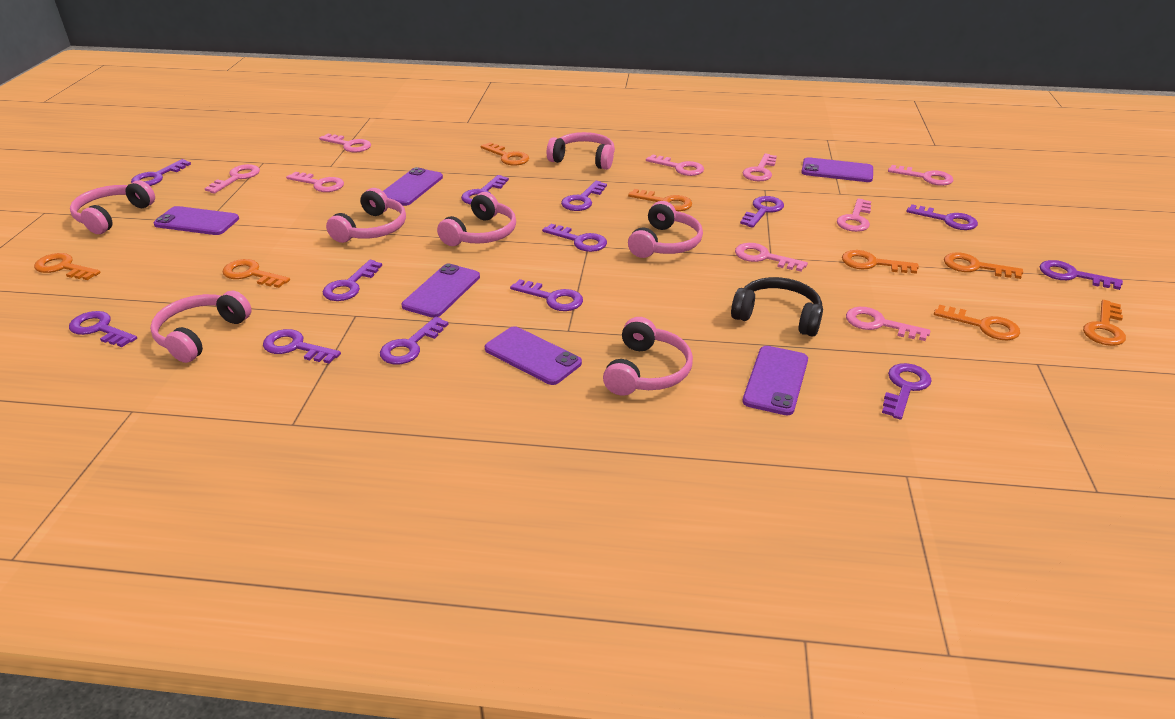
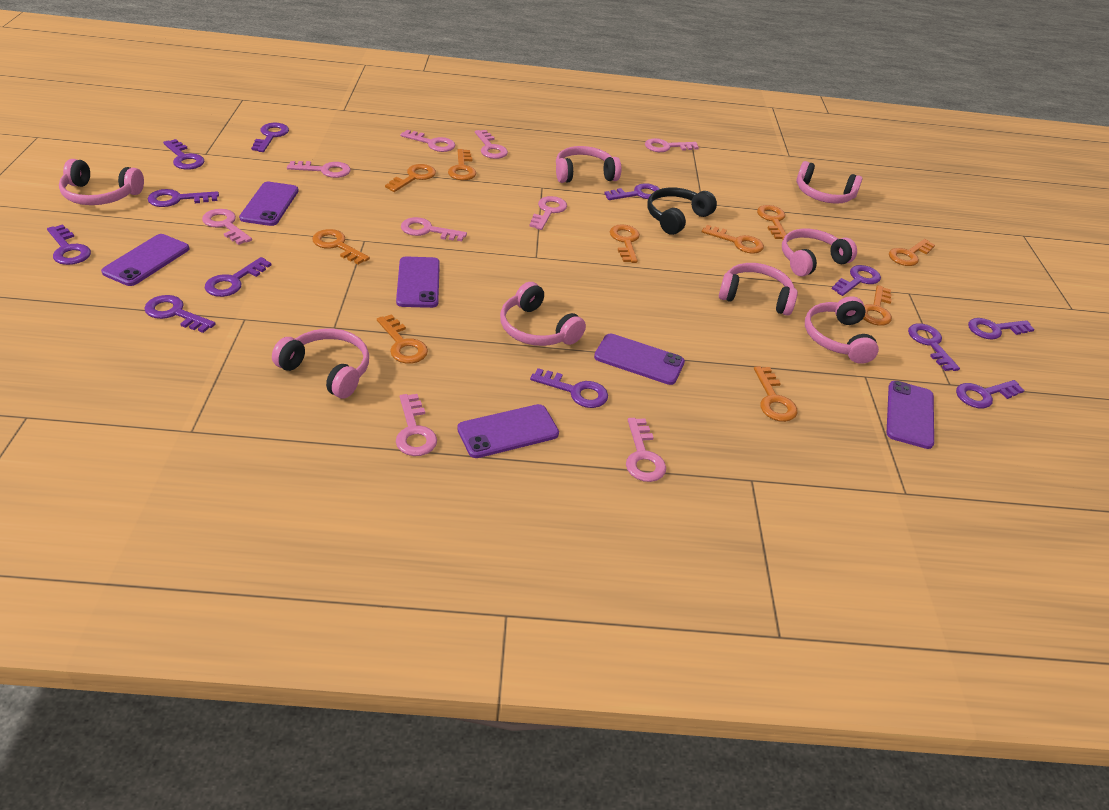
orange key: [34,253,101,280] [223,259,290,288] [481,142,529,166] [628,189,692,211] [842,250,919,274] [934,305,1020,340] [944,253,1023,279] [1083,300,1126,346] = 8 -> [312,229,370,264] [377,314,428,364] [385,164,436,192] [448,149,476,180] [610,224,640,263] [702,225,764,254] [754,366,797,422] [757,205,787,240] [863,285,892,326] [889,239,935,266] = 10
pink headphones: [70,180,155,234] [150,290,251,363] [326,188,406,243] [437,192,516,246] [547,132,615,170] [603,317,693,396] [628,201,703,258] = 7 -> [59,159,144,205] [272,329,369,398] [500,282,586,346] [556,146,621,183] [719,263,798,316] [782,229,857,277] [796,161,862,204] [805,296,879,364] = 8
purple key: [69,311,137,347] [131,159,191,186] [263,329,341,364] [323,260,382,301] [380,317,449,364] [461,175,509,205] [510,279,583,311] [542,224,607,252] [561,181,607,211] [740,196,784,228] [882,363,932,419] [907,204,978,230] [1040,260,1123,290] = 13 -> [47,224,91,265] [144,295,216,333] [148,189,219,207] [163,139,204,170] [205,257,271,297] [251,123,289,152] [530,368,608,408] [604,183,660,200] [832,265,881,296] [908,323,960,371] [956,380,1024,408] [968,318,1035,340] = 12

